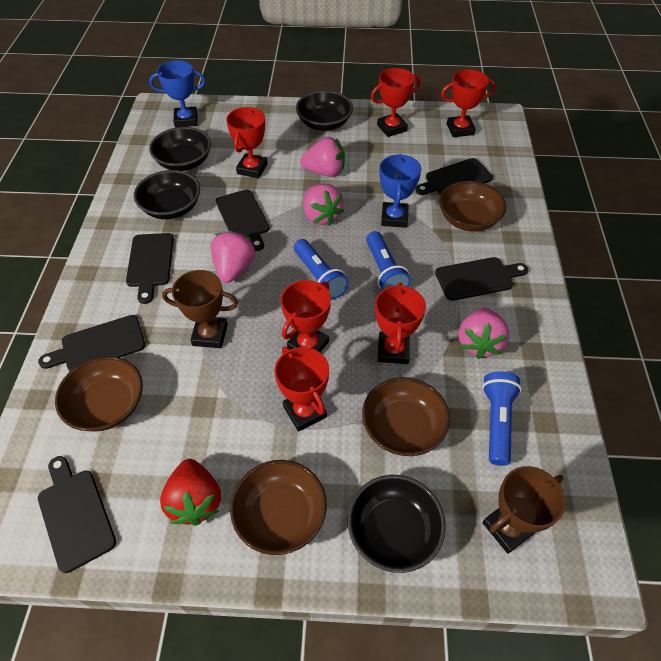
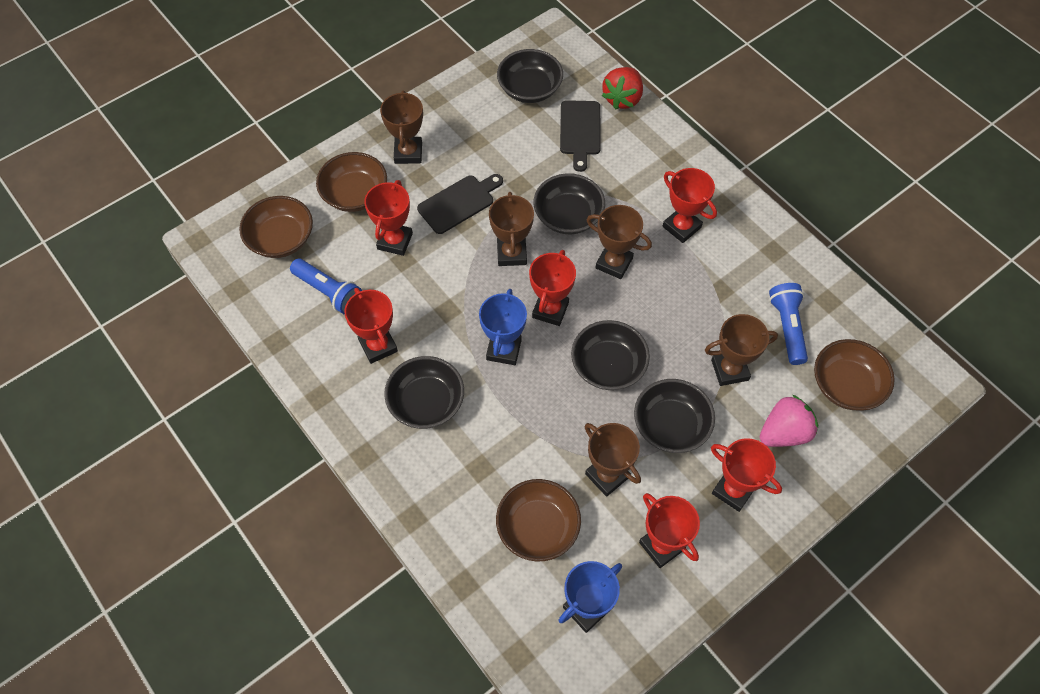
black bowl: [134,170,200,219] [149,127,211,171] [296,90,353,131] [348,475,446,573] = 4 -> [384,356,464,429] [497,49,563,103] [533,173,605,234] [571,320,650,390] [634,379,715,453] = 5
black cutting board: [38,315,145,371] [38,456,116,573] [126,233,174,304] [216,189,270,251] [415,158,493,195] [435,257,528,301] = 6 -> [417,174,503,234] [560,100,601,172] = 2
blue flashlight: [294,239,349,300] [366,231,411,290] [482,371,522,466] = 3 -> [290,259,362,315] [769,283,808,365] = 2
brown trophy: [162,270,238,348] [482,466,566,554] = 2 -> [380,91,423,164] [489,192,534,266] [585,423,641,497] [587,205,652,279] [705,314,778,386] = 5
pink strawberry: [211,230,255,283] [300,137,345,177] [304,184,344,225] [458,308,509,359] = 4 -> [760,394,818,447] = 1

